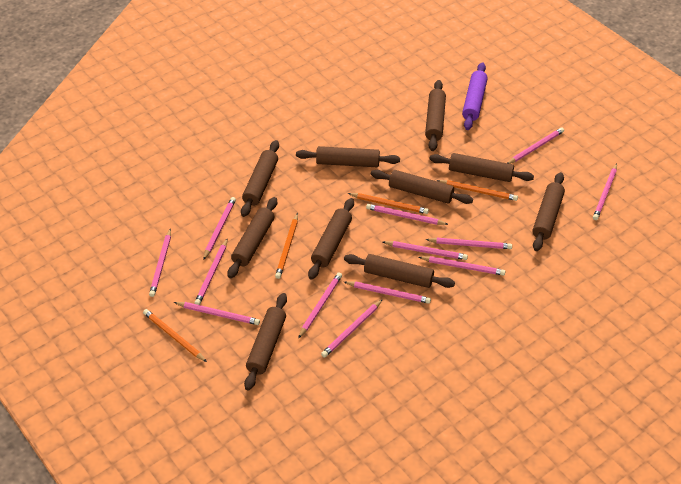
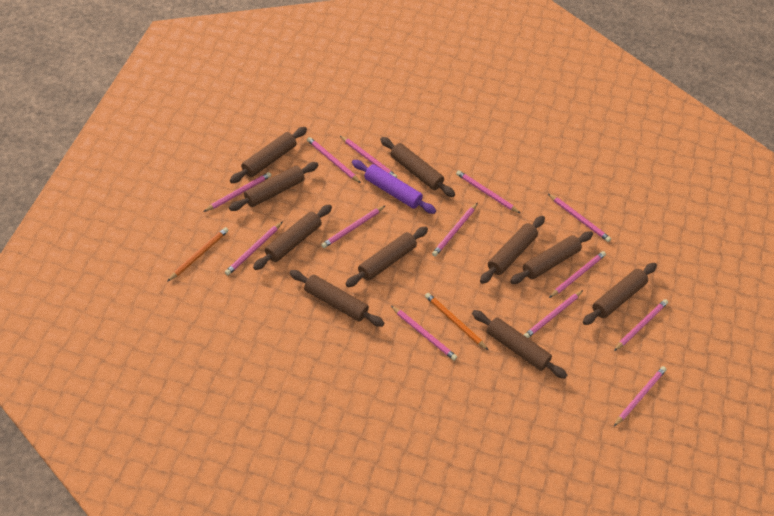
orange pencil: [143,309,207,362] [275,213,298,279] [347,193,429,214] [436,180,518,201] = 4 -> [167,227,229,282] [425,293,488,350] = 2

